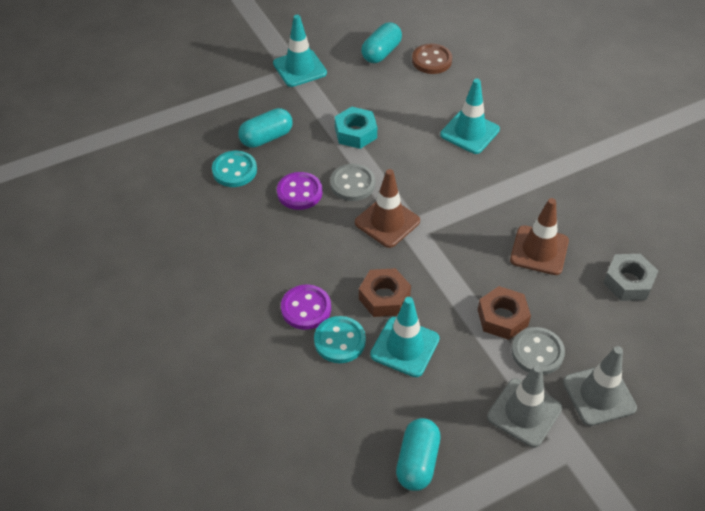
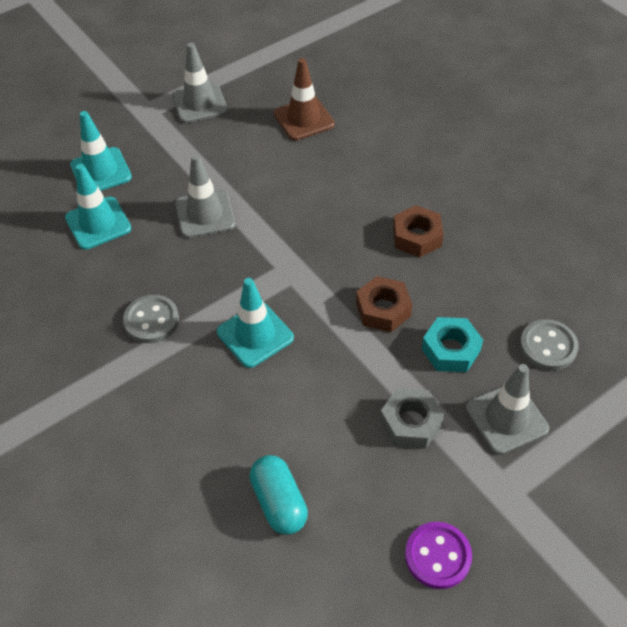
brown button: [412,44,452,74] = 1 -> none = 0
brown traffic cone: [355,169,420,248] [510,198,569,275] = 2 -> [274,58,335,141] = 1
grey traffic cone: [487,365,562,447] [563,346,637,426] = 2 -> [172,42,228,123] [175,154,235,238] [466,364,549,455] = 3
purple button: [277,172,323,210] [281,285,331,330] = 2 -> [405,522,472,589] = 1
turquoise button: [212,151,257,187] [314,316,366,363] = 2 -> none = 0
turquoise capsule: [238,108,293,148] [361,22,402,63] [396,418,440,491] = 3 -> [250,455,308,535] = 1

